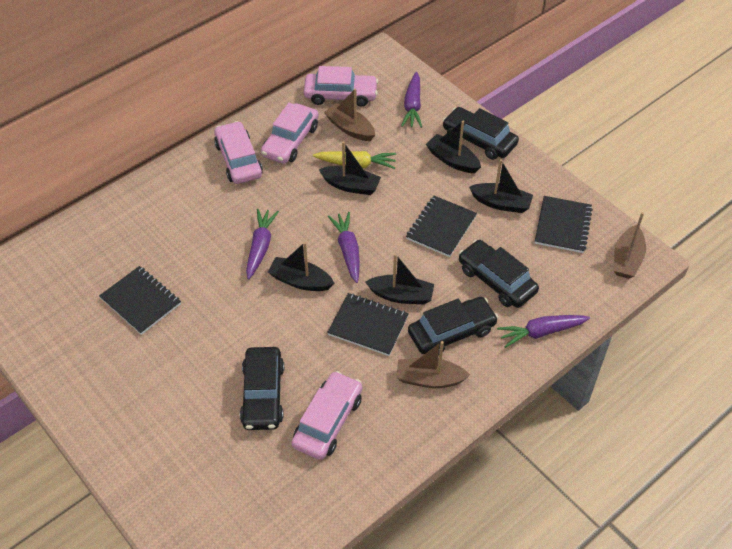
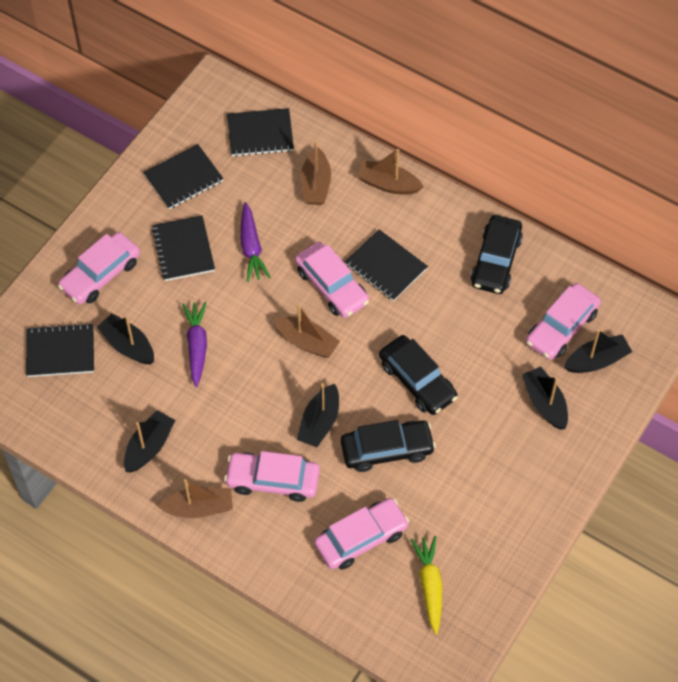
black car: [240,347,284,430] [408,297,498,355] [443,107,519,160] [459,240,539,308] = 4 -> [341,420,436,472] [379,335,458,415] [471,215,523,294] = 3
black notebook: [99,266,181,335] [327,293,409,356] [406,196,477,257] [535,196,593,253] = 4 -> [26,323,94,377] [143,144,224,209] [152,215,215,281] [227,108,294,157] [345,229,428,301] = 5
brown boat: [324,88,375,141] [397,341,470,388] [614,212,646,279] = 3 -> [158,479,233,518] [274,304,340,358] [301,141,331,205] [357,149,424,195] = 4
pink car: [214,121,263,184] [261,103,319,164] [291,371,362,460] [304,66,378,107] = 4 -> [58,232,140,305] [224,451,320,502] [295,242,369,318] [314,498,409,570] [526,283,601,360] = 5
purple carrot: [246,209,279,279] [328,212,360,283] [401,72,422,128] [497,315,590,348] = 4 -> [182,302,207,387] [241,202,271,282] = 2

